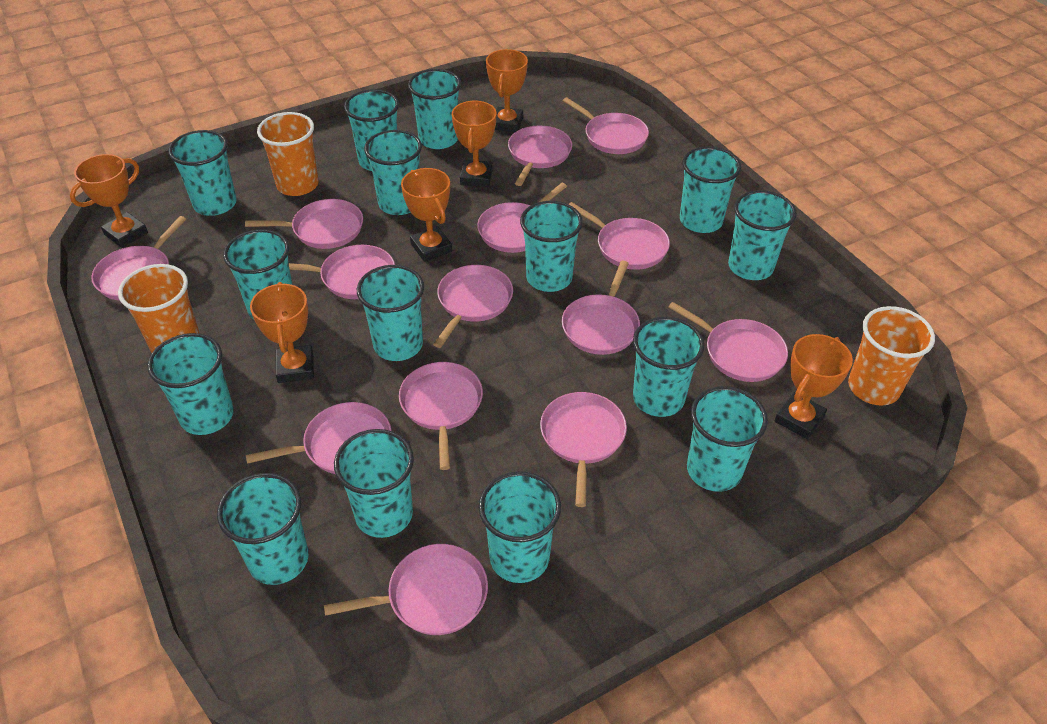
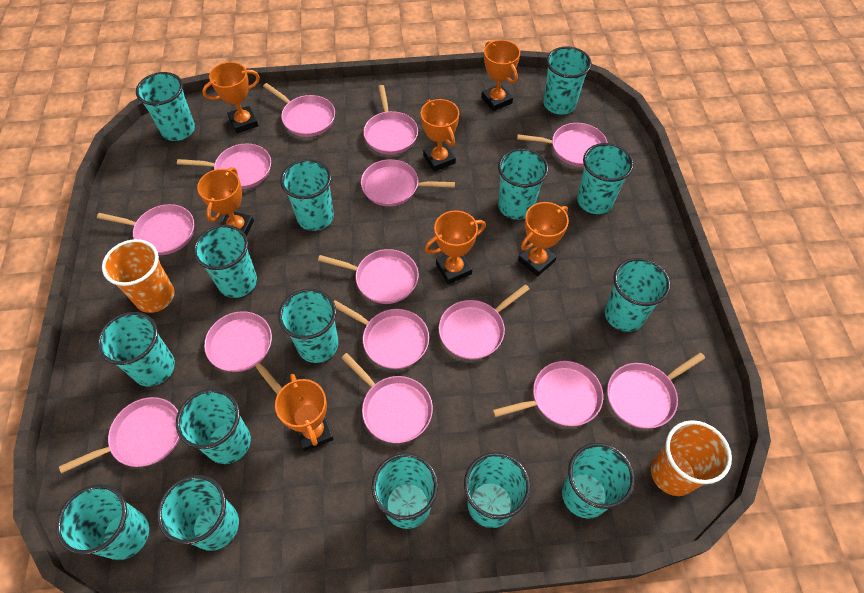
orange cup: [118,264,200,353] [257,112,319,196] [848,306,935,406] = 3 -> [102,239,175,313] [651,420,732,496] = 2
orange trophy: [70,154,148,248] [250,282,314,383] [401,168,452,262] [452,101,496,187] [486,49,528,132] [775,334,853,439] = 6 -> [197,167,254,236] [202,62,260,134] [275,374,334,451] [421,99,459,172] [425,210,486,284] [481,40,520,111] [518,202,569,277] = 7

